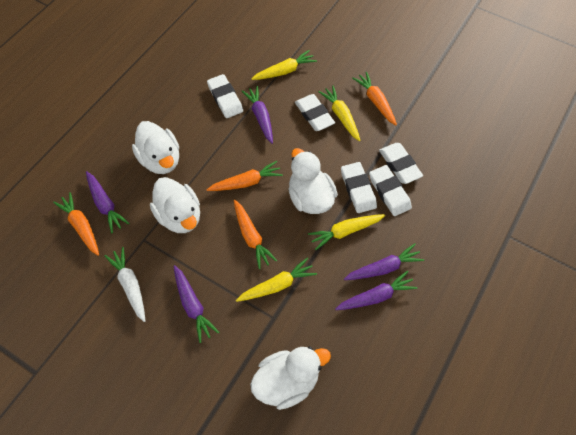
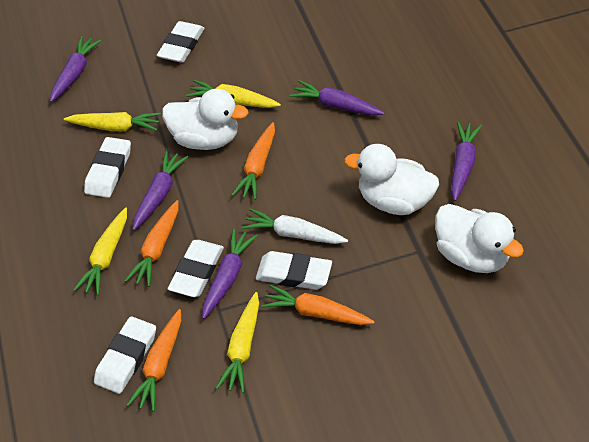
white duck: [132,121,179,174] [150,177,200,233] [250,347,331,410] [288,148,338,214] = 4 -> [162,89,249,150] [344,144,439,215] [435,204,524,273] = 3

